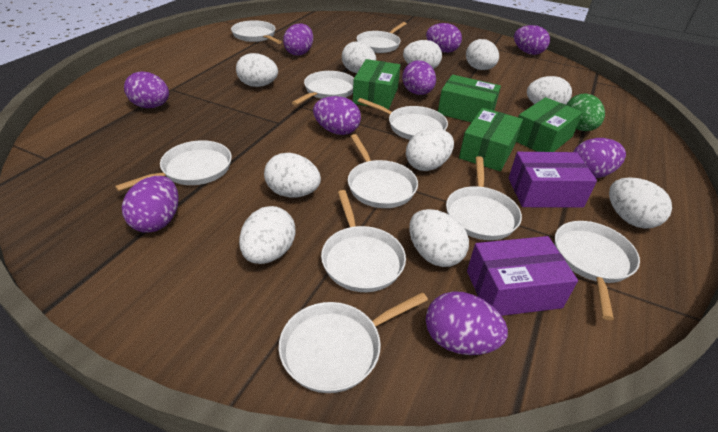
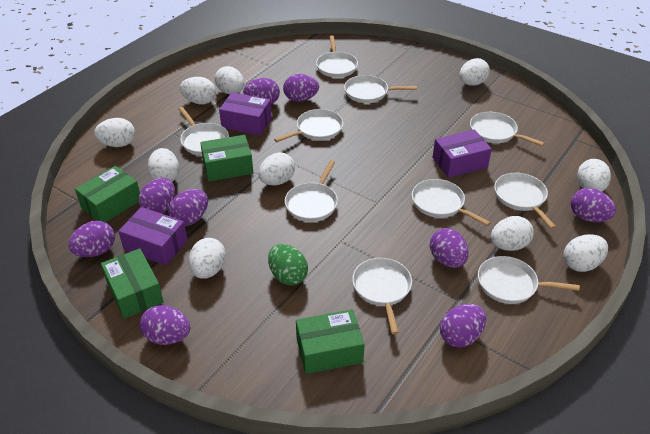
purple box: [467,236,578,316] [509,152,597,208] = 2 -> [118,207,188,266] [219,92,272,135] [433,130,492,178] = 3

